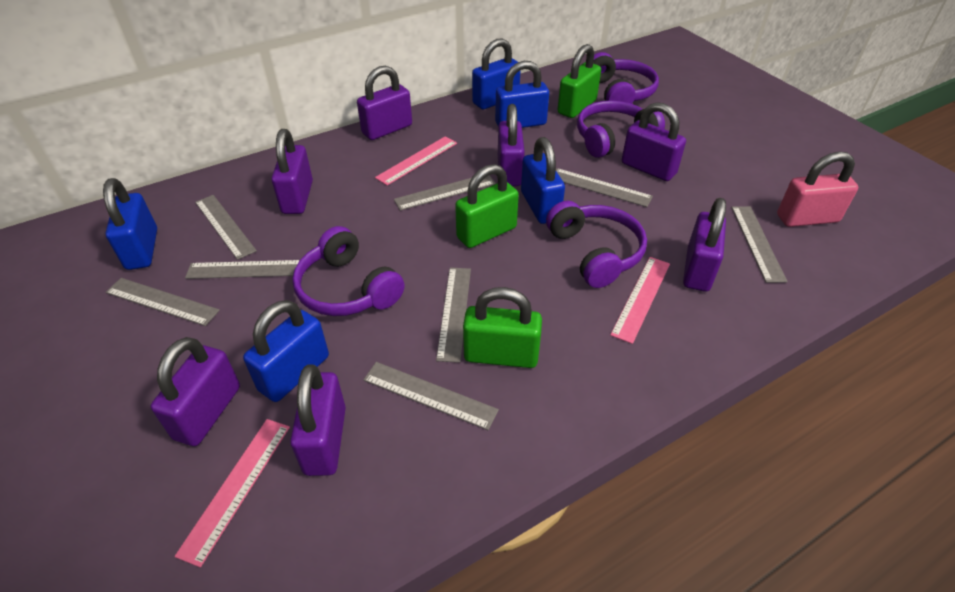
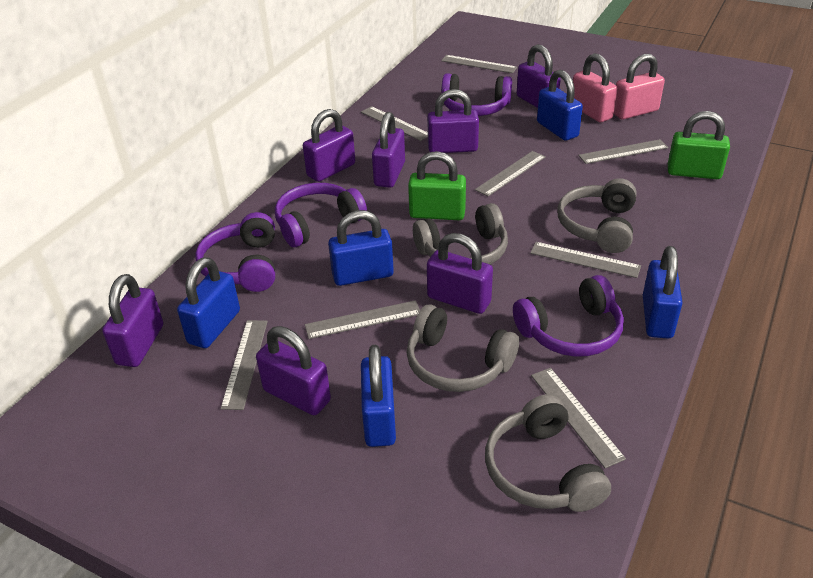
green padlock: [455,164,519,248] [463,287,542,368] [558,44,601,118] = 3 -> [408,151,466,220] [668,111,730,179] = 2
grey headphones: none = 0 -> [407,304,519,392] [413,203,508,265] [485,394,611,512] [558,178,637,253] = 4
pink padlock: [777,152,858,227] = 1 -> [573,53,617,122] [614,54,665,120] = 2
pink ruler: [174,419,290,567] [375,136,457,185] [610,257,670,344] = 3 -> none = 0

